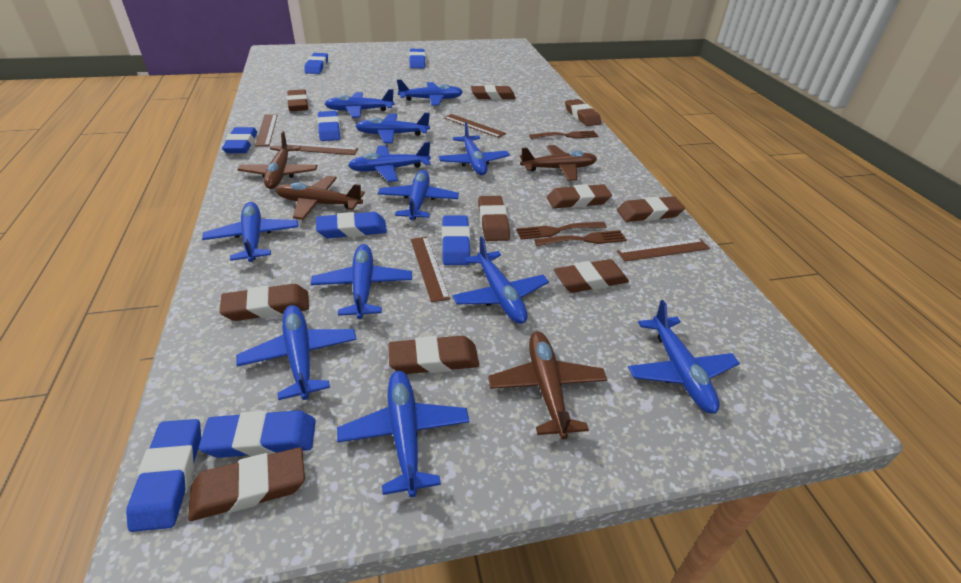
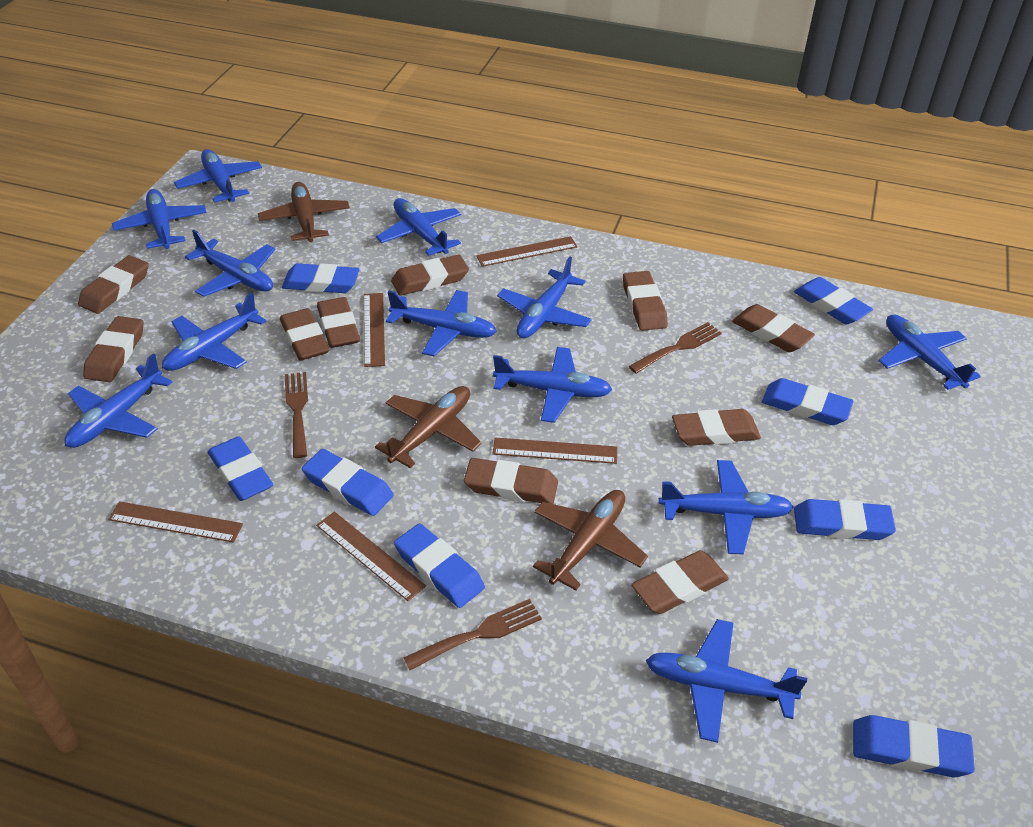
brown plane: [237,131,318,189] [275,176,365,220] [488,332,607,440] [520,145,597,181] = 4 -> [258,182,350,242] [375,386,482,468] [533,490,648,590] = 3

